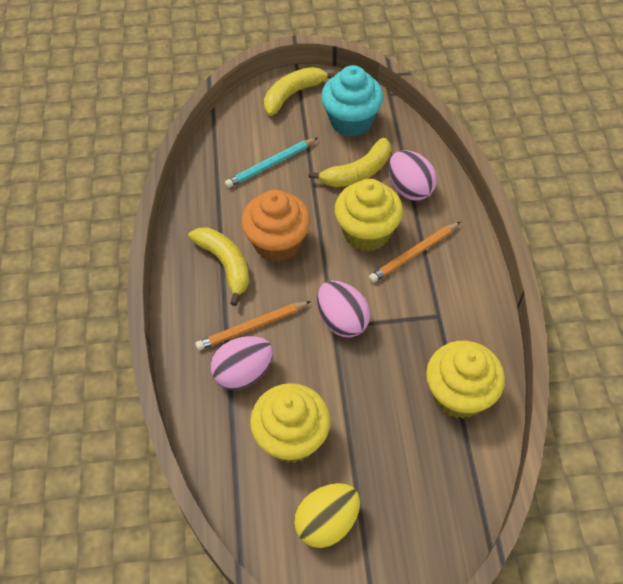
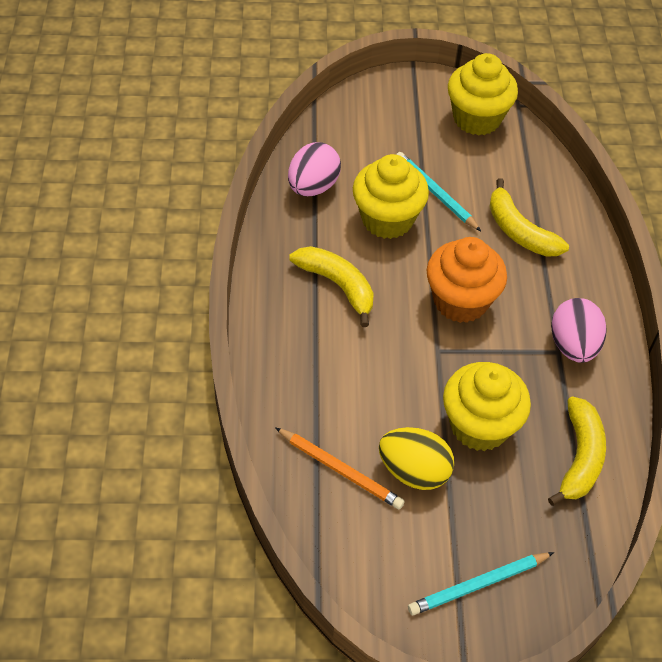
orange pencil: [195,301,311,350] [369,222,460,283] = 2 -> [275,427,405,510] = 1
pink egg: [211,336,273,390] [317,281,371,337] [388,150,437,200] = 3 -> [288,142,341,196] [551,298,607,363] = 2
turquoise cupcake: [321,65,383,137] = 1 -> none = 0
turquoise pencil: [225,138,317,188] = 1 -> [396,152,481,231] [408,552,554,615] = 2

